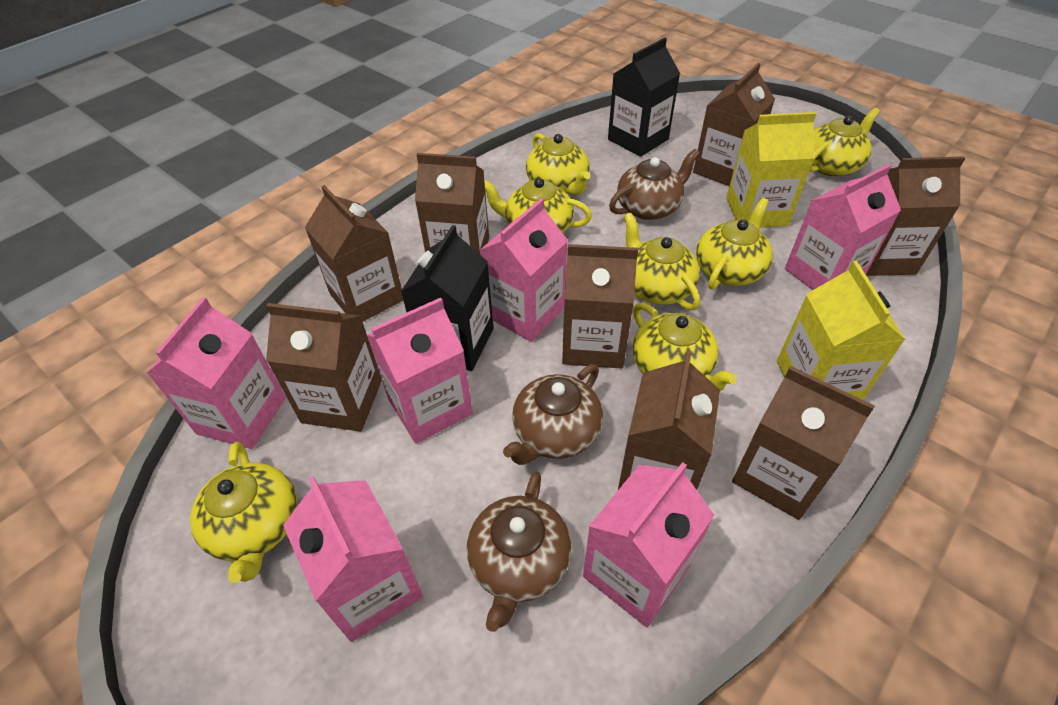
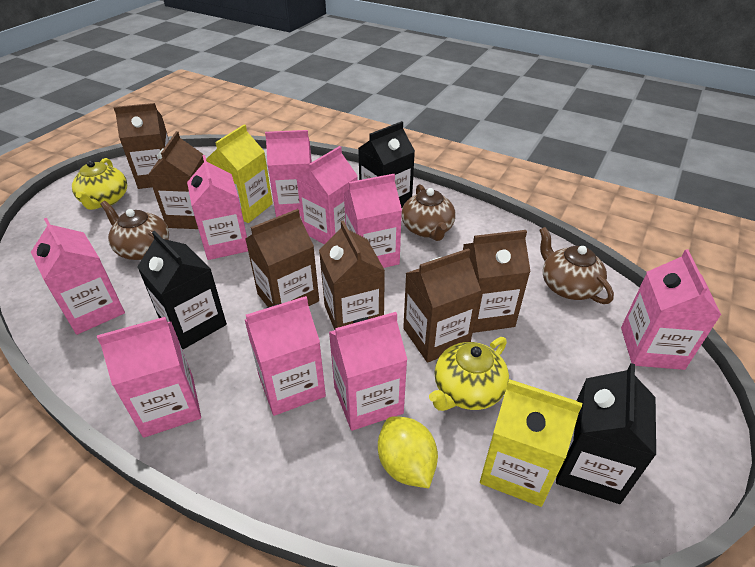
black carton: [401,225,494,371] [608,37,680,157] = 2 -> [137,231,227,349] [358,121,415,208] [556,363,656,504] = 3
brown carton: [266,303,382,431] [305,185,403,322] [415,153,489,254] [562,244,638,368] [618,352,720,490] [693,63,775,186] [732,366,875,520] [866,156,965,276] = 8 -> [114,103,169,189] [148,131,204,229] [246,209,319,307] [319,220,385,330] [403,248,481,363] [463,230,531,333] = 6
pink carton: [147,297,286,449] [283,476,423,642] [367,298,473,444] [479,198,568,342] [583,462,714,627] [785,164,901,290] = 6 -> [31,218,125,335] [97,317,201,438] [187,155,248,260] [245,296,326,416] [265,130,312,217] [297,146,358,245] [329,312,408,431] [344,174,402,268] [621,249,721,370] = 9
yellow lemon: none = 0 -> [378,416,438,488] = 1
yellow teapot: [190,442,297,583] [484,178,592,233] [526,133,590,195] [624,213,700,310] [633,303,737,391] [696,198,773,290] [809,108,880,177] = 7 -> [72,158,127,210] [429,337,509,411] = 2

